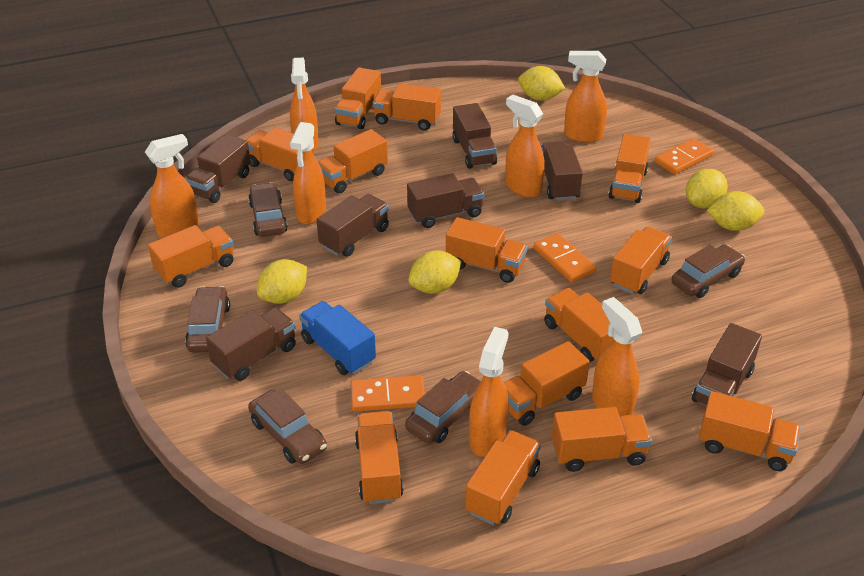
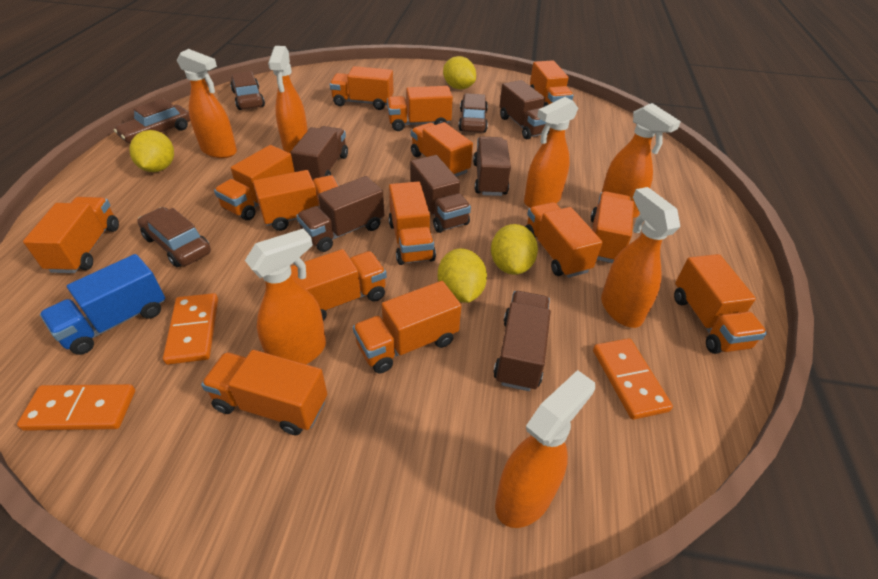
brown car: [185,286,230,353] [248,182,288,237] [248,388,327,464] [405,371,481,444] [671,245,745,298] = 5 -> [114,98,190,143] [137,207,211,267] [230,71,265,110] [458,93,488,133] = 4
brown truck: [185,134,251,203] [206,308,296,381] [316,194,389,257] [407,173,484,228] [452,103,497,169] [541,141,583,201] [692,323,762,406] = 7 -> [290,126,348,180] [296,176,384,252] [410,155,471,233] [473,137,511,196] [493,291,551,391] [499,80,550,139] = 6
yellow lemon: [257,259,307,304] [408,251,461,294] [518,66,565,101] [686,169,728,209] [707,191,765,231] = 5 -> [129,130,174,172] [438,248,487,303] [443,56,476,89] [491,224,538,275] = 4

